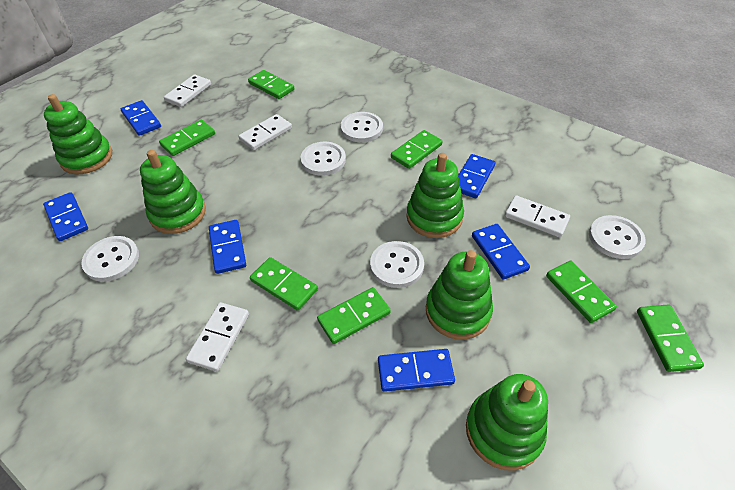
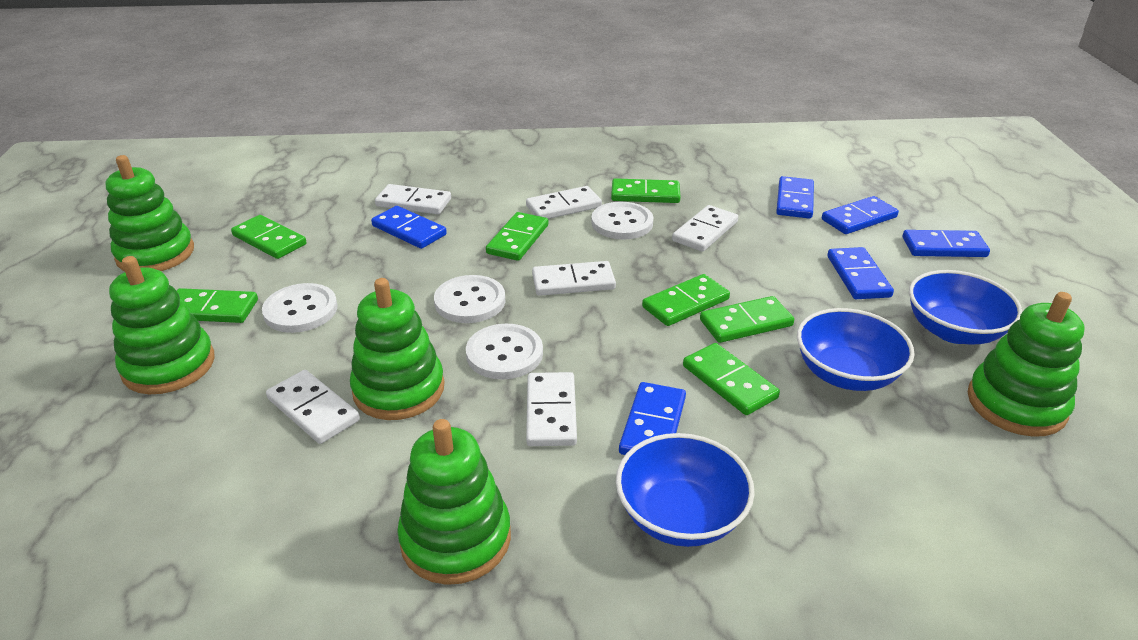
blue bowl: none = 0 -> [616,433,755,547] [797,308,915,391] [909,270,1022,345] = 3
white button: [81,236,139,282] [300,142,346,176] [341,112,383,142] [370,241,424,288] [589,215,646,259] = 5 -> [262,283,338,333] [434,275,505,323] [466,324,543,379] [591,202,653,240] = 4
white domino: [164,74,211,107] [186,302,249,372] [238,114,292,150] [505,195,570,237] = 4 -> [266,370,360,444] [375,184,451,214] [526,186,602,219] [526,372,577,446] [532,261,616,296] [672,205,738,252] = 6

